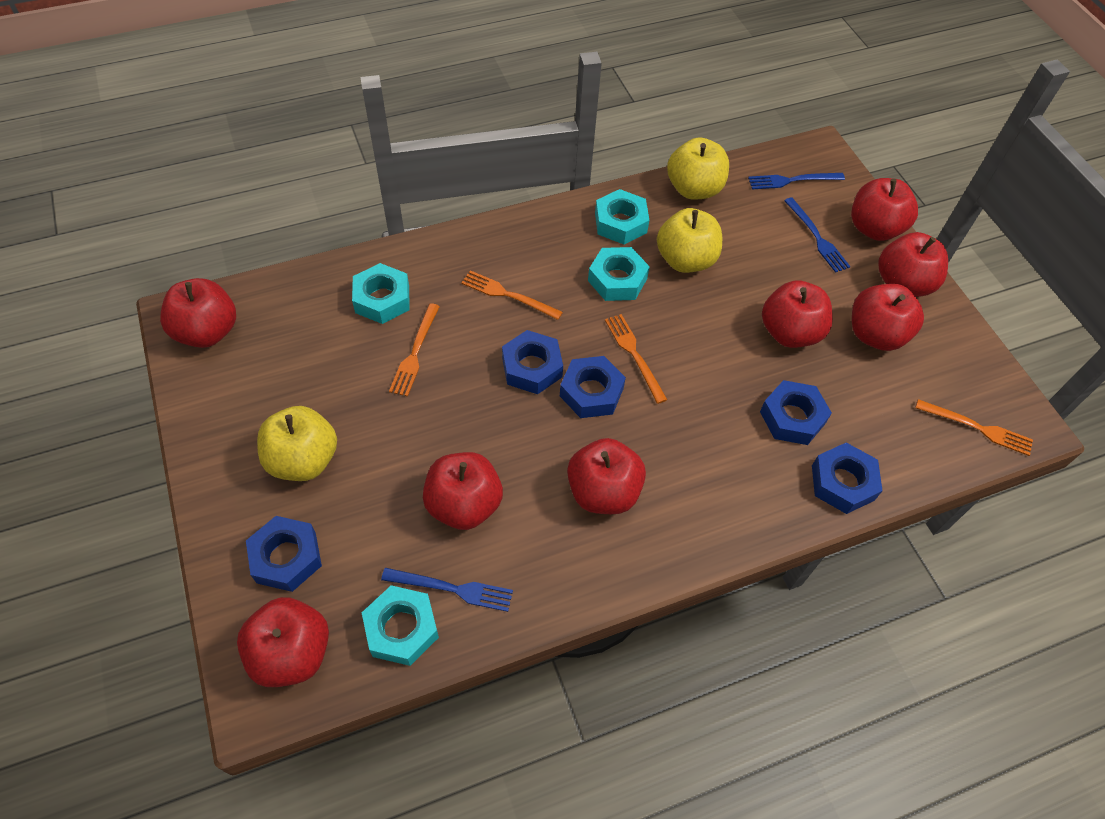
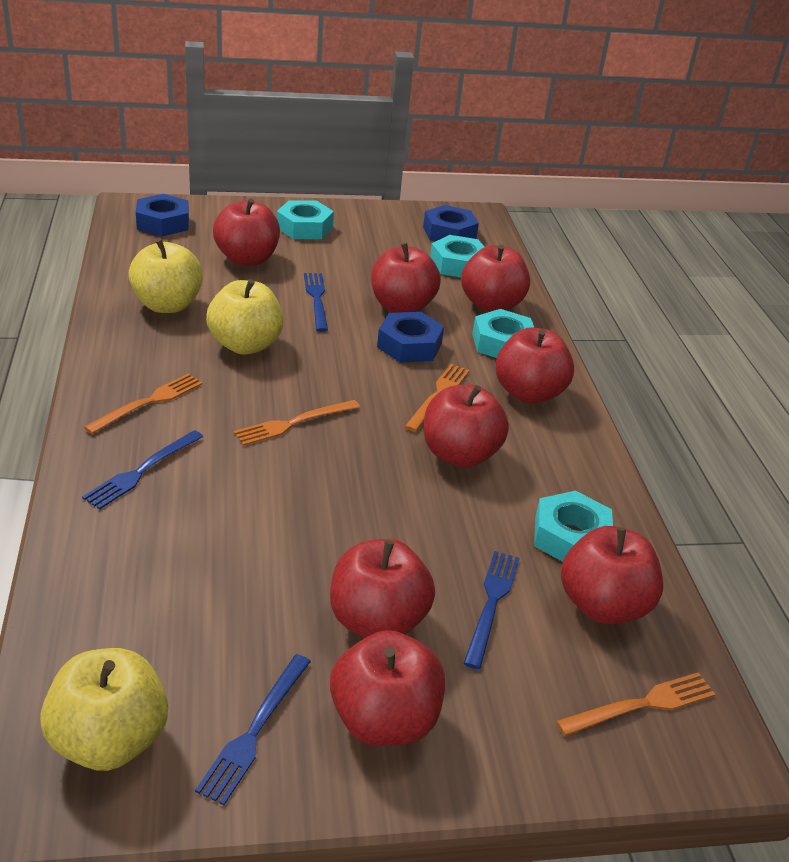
blue fork: [381,568,513,612] [748,173,845,189] [784,197,851,273] = 3 -> [82,430,204,510] [195,654,311,805] [304,273,328,332] [463,551,519,669] = 4
blue nut: [246,516,322,592] [502,330,563,394] [560,356,626,418] [760,380,832,445] [812,443,883,514] = 5 -> [136,194,189,236] [377,312,444,363] [423,205,479,242] = 3

